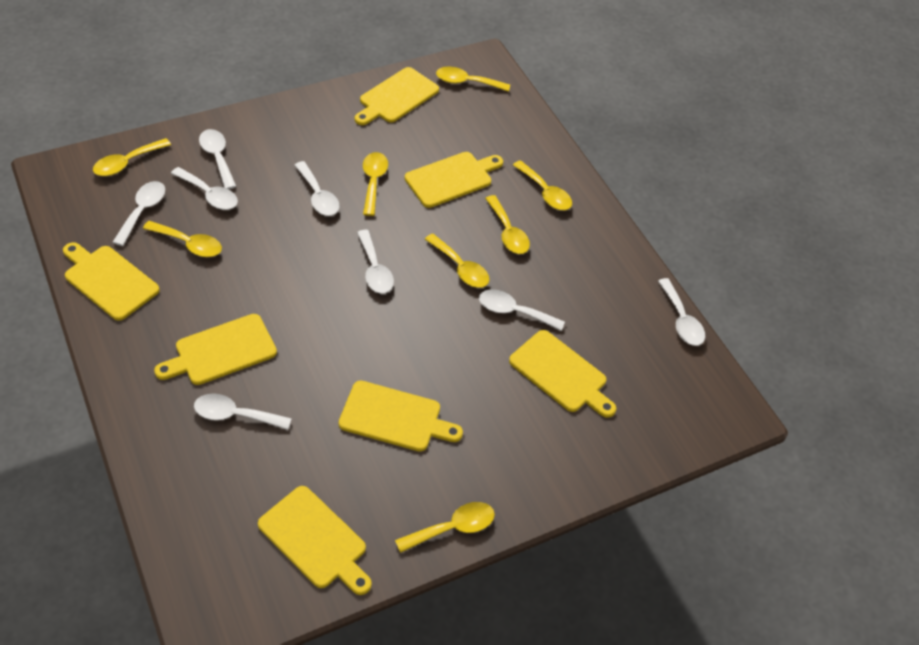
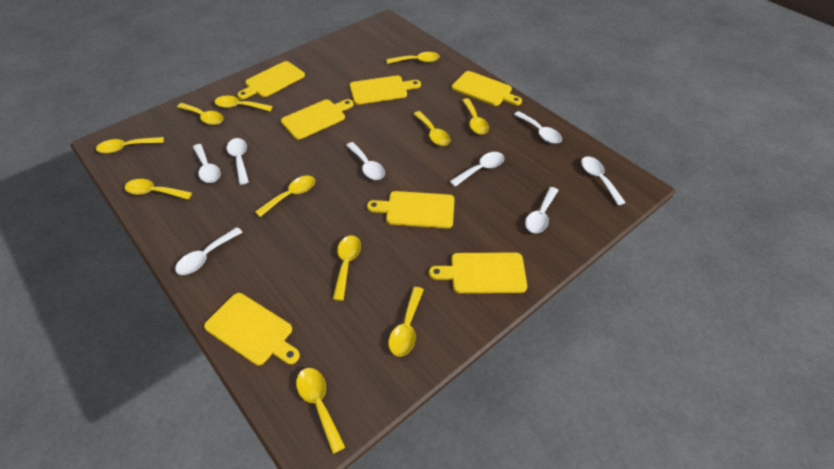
yellow spoon: [93,138,171,176] [143,221,222,257] [363,152,388,216] [395,502,495,553] [425,234,489,288] [436,66,510,92] [485,195,530,254] [513,160,572,210] = 8 -> [96,137,164,154] [125,179,192,200] [177,103,224,125] [215,96,273,111] [255,175,315,217] [296,368,345,454] [333,235,361,301] [387,52,440,64] [388,287,424,356] [413,111,451,146] [462,98,489,134] = 11

